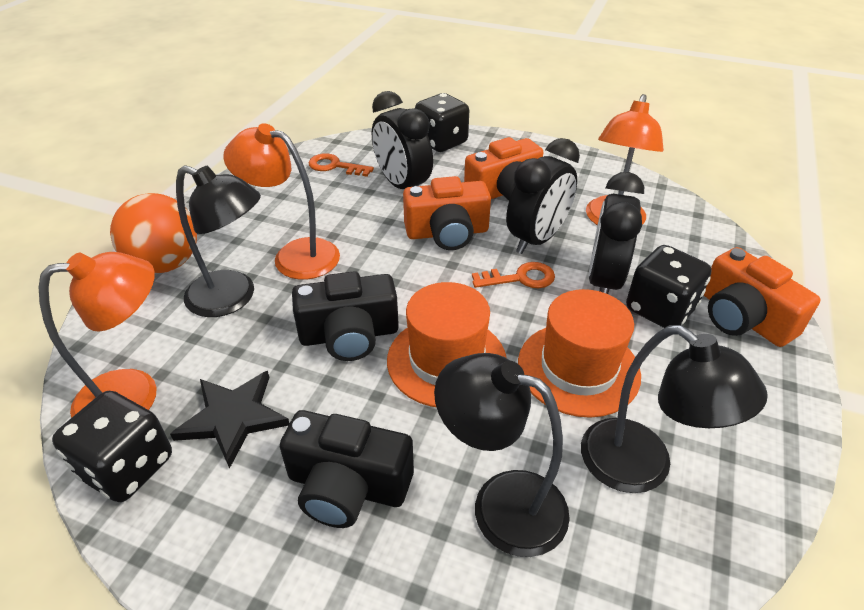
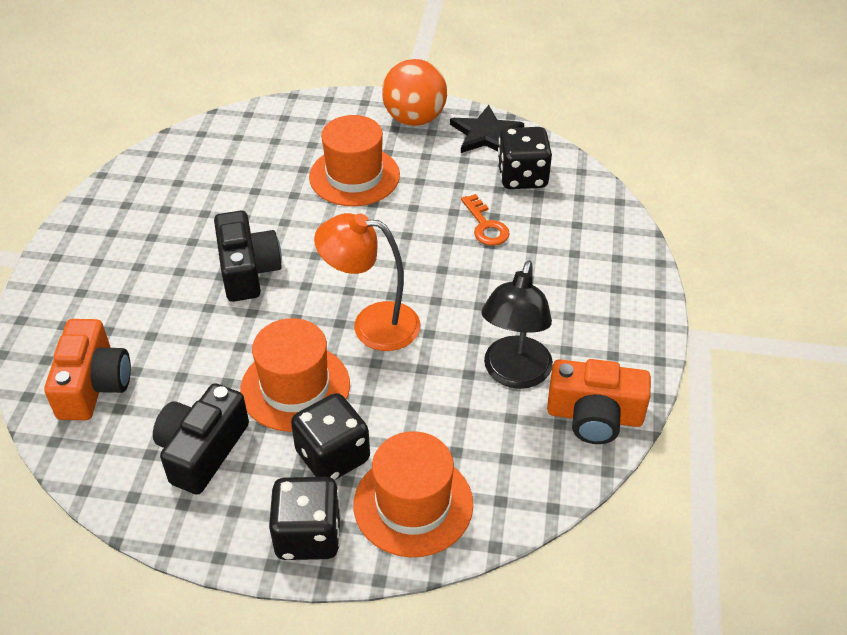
black clock: [372,91,433,189] [506,138,580,254] [588,172,644,294] = 3 -> none = 0
black lamp: [176,165,261,317] [434,353,570,557] [581,325,768,493] = 3 -> [481,260,553,389] = 1
orange camera: [403,176,491,250] [464,137,543,200] [704,247,821,347] = 3 -> [44,319,131,420] [547,359,651,444] = 2
orange hat: [387,282,506,407] [518,289,641,418] = 2 -> [240,318,350,432] [309,115,400,206] [354,431,473,557] = 3
orange key: [309,153,374,177] [472,262,555,288] = 2 -> [461,194,510,246] = 1
orange lamp: [39,252,157,418] [223,123,340,280] [586,94,664,225] = 3 -> [314,213,421,351] = 1

